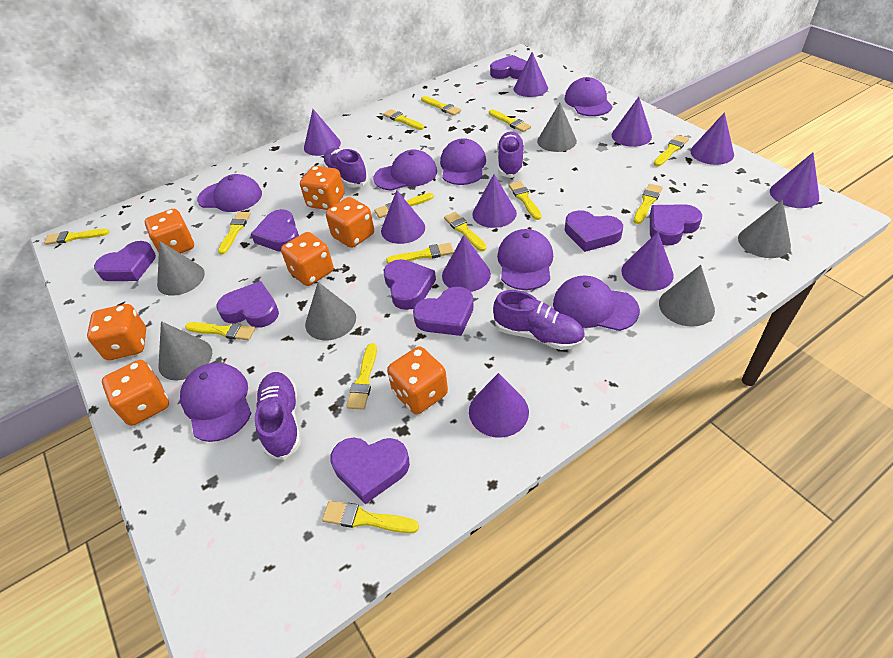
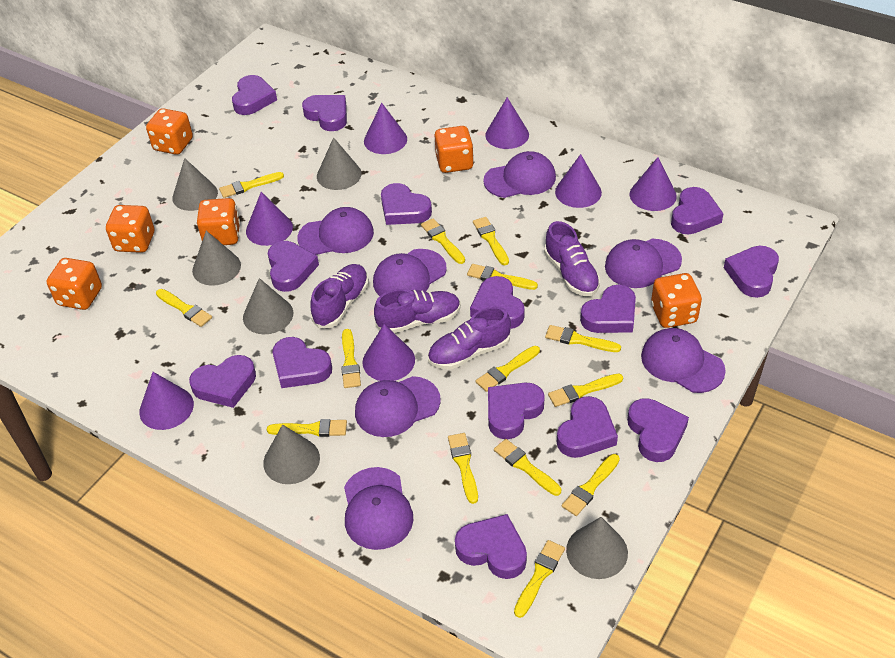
orange dice: [87,304,146,360] [102,360,169,426] [145,209,194,254] [281,232,334,286] [300,166,344,210] [326,197,374,248] [387,346,448,414] = 7 -> [47,258,102,310] [106,205,154,253] [146,108,193,155] [197,198,240,245] [435,126,474,173] [651,273,702,328] = 6
purple cone: [304,109,341,156] [381,190,425,244] [442,235,491,292] [469,373,529,438] [472,174,517,228] [514,52,548,97] [612,97,652,147] [621,232,674,291] [690,112,734,165] [770,153,819,208] = 10 -> [139,372,194,430] [246,192,293,246] [363,324,415,381] [364,103,407,154] [485,97,529,149] [555,154,602,208] [630,157,677,211] = 7
purple heart: [94,241,156,281] [216,281,279,328] [251,209,299,252] [330,437,410,504] [384,259,436,310] [413,287,474,336] [490,55,527,79] [565,210,623,252] [650,204,702,245] = 9 -> [189,355,256,408] [232,75,277,115] [268,241,319,292] [272,337,332,388] [302,95,347,131] [381,183,432,225] [455,514,527,579] [470,276,525,329] [488,383,545,439] [557,396,618,458] [580,285,636,333] [627,398,689,462] [671,187,724,235] [724,246,779,298] = 14

